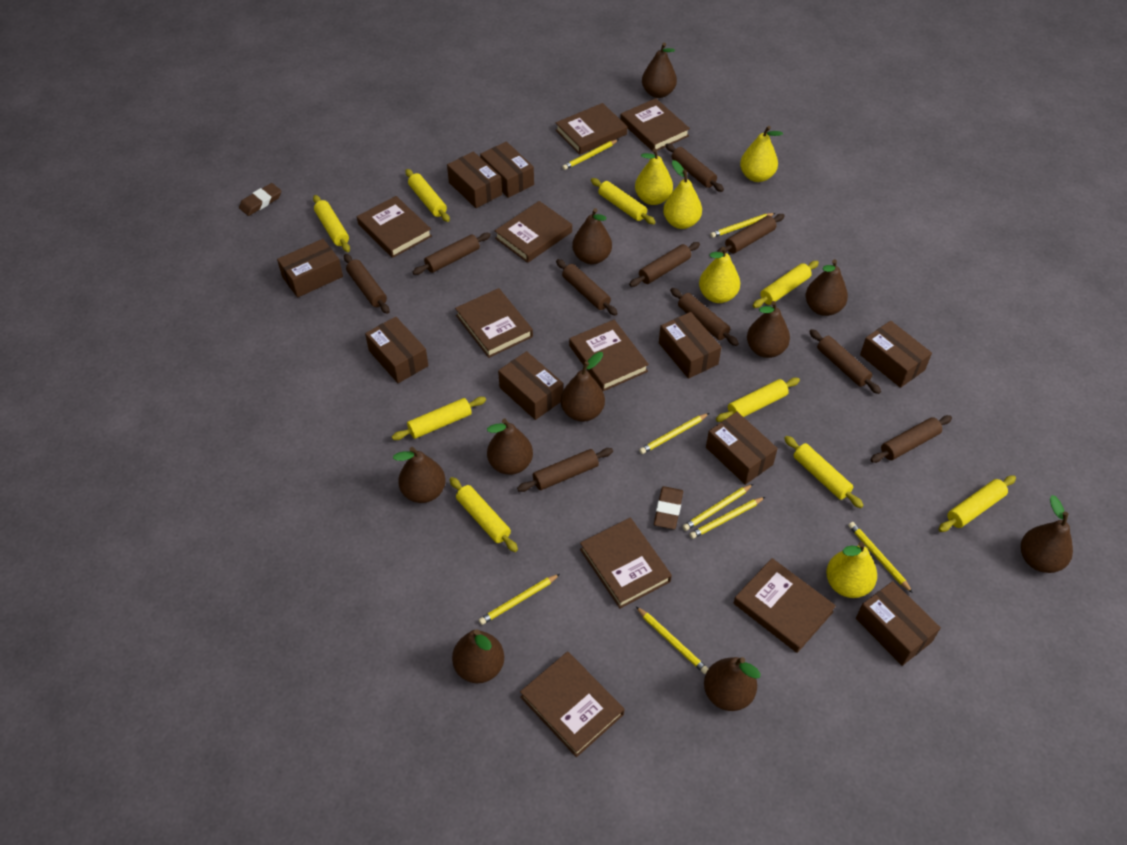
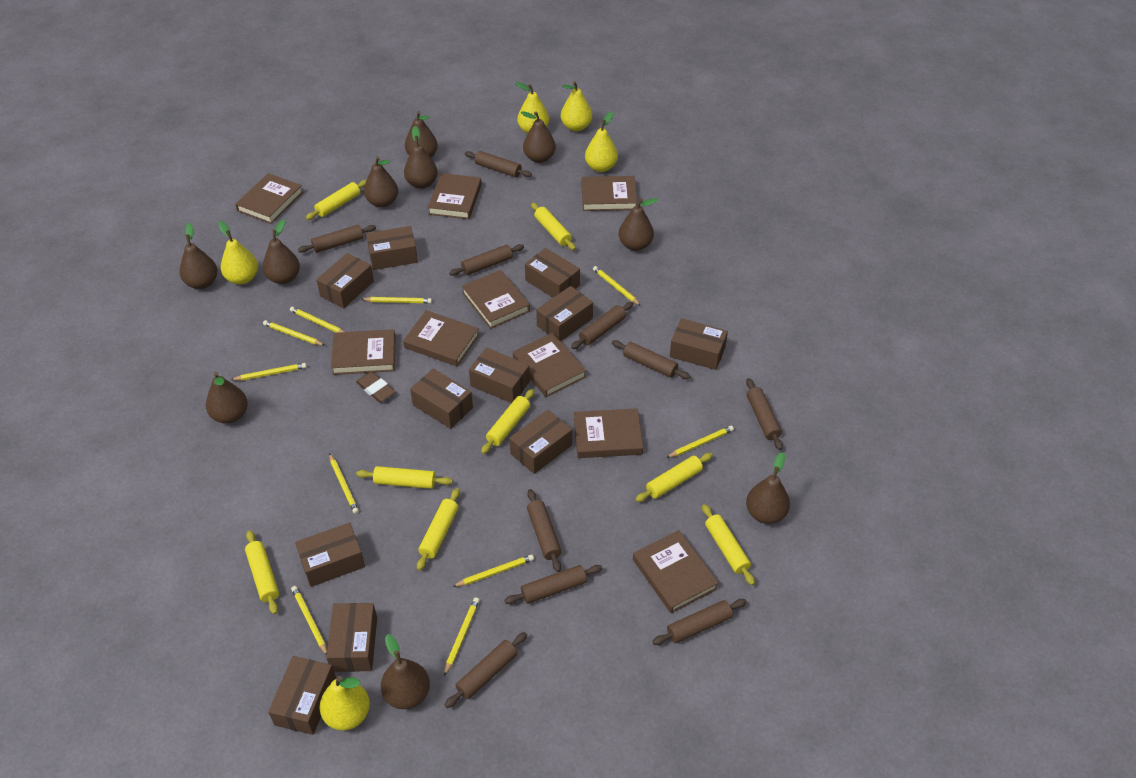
brown box: [277,239,343,298] [365,317,428,383] [447,151,502,208] [480,141,534,198] [498,351,563,420] [659,312,721,379] [706,412,778,485] [856,581,941,666] [860,321,932,388] = 9 -> [268,656,336,735] [295,523,365,587] [316,253,374,308] [326,603,377,672] [366,226,418,270] [410,369,473,429] [469,348,530,403] [509,410,572,474] [525,248,580,297] [536,286,593,341] [670,318,728,370] = 11
brown eraser: [239,183,281,216] [654,486,683,529] = 2 -> [356,371,396,403] = 1
yellow pencil: [479,574,560,625] [562,139,619,170] [636,607,708,674] [639,413,709,454] [682,484,753,531] [690,497,765,539] [710,213,775,238] [848,522,913,593] = 8 -> [231,363,307,380] [263,320,325,346] [290,307,344,333] [291,586,327,655] [329,453,359,514] [361,297,432,303] [444,597,480,676] [452,554,534,587] [593,266,641,306] [666,426,734,458] = 10
yellow rolling pin: [313,195,350,252] [392,397,486,440] [405,169,450,222] [450,477,518,552] [591,178,656,224] [716,378,800,422] [753,261,819,308] [784,436,864,508] [939,475,1016,532] = 9 -> [245,530,279,614] [306,180,367,220] [356,466,453,489] [417,488,460,571] [481,389,534,454] [531,203,576,250] [635,453,713,502] [702,504,755,585] = 8

